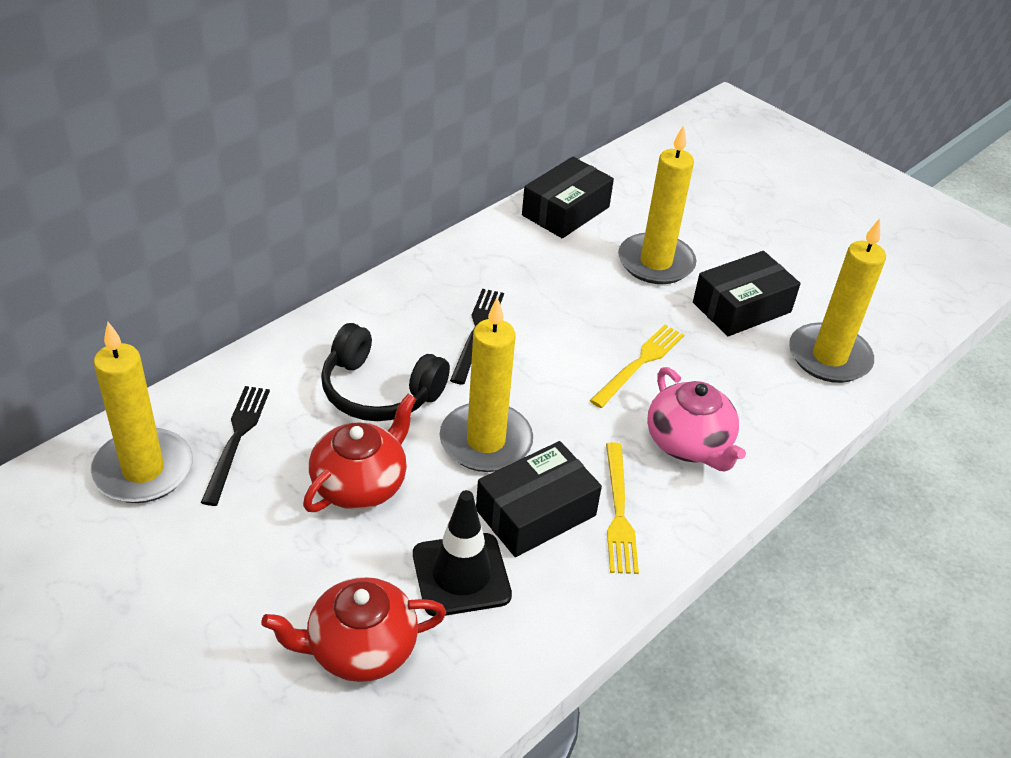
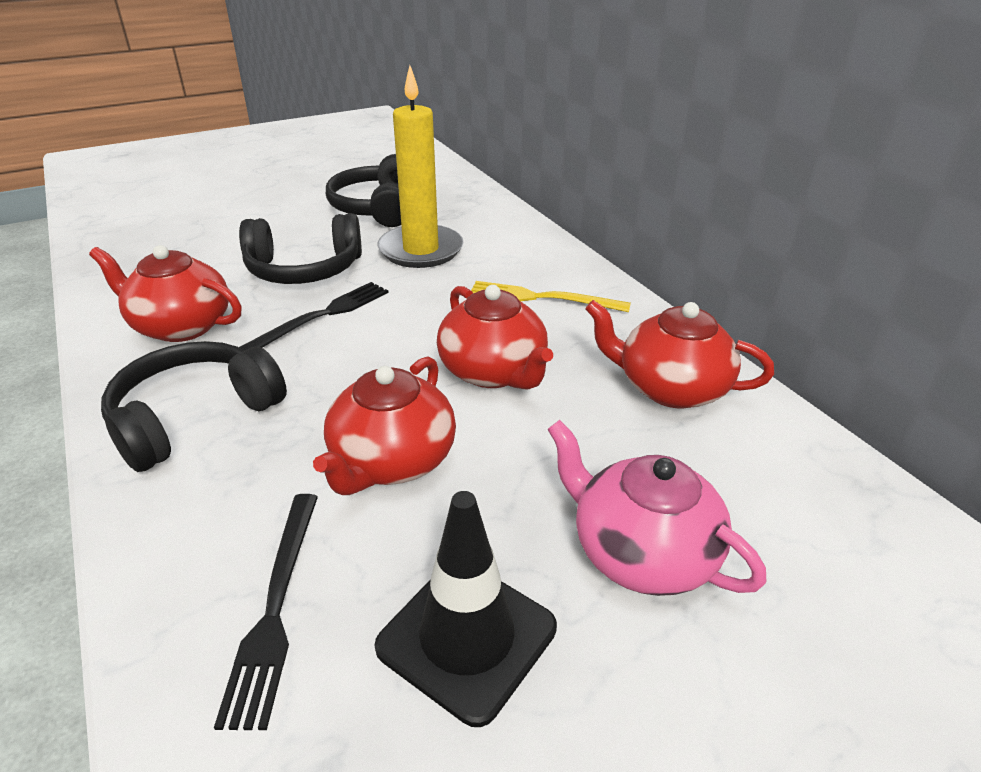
black box: [476,441,602,557] [522,157,614,238] [693,251,801,336] = 3 -> none = 0
black headphones: [321,323,450,421] = 1 -> [101,341,287,472] [239,213,362,284] [326,154,401,227] = 3
red teapot: [261,577,446,682] [303,394,416,512] = 2 -> [89,245,241,342] [313,356,456,495] [437,285,553,390] [585,300,774,408] = 4
yellow candle: [90,322,193,503] [440,297,533,472] [618,125,696,284] [789,219,886,383] = 4 -> [378,66,464,268] = 1
yellow fork: [590,325,684,408] [606,442,639,574] = 2 -> [471,281,631,312] = 1

